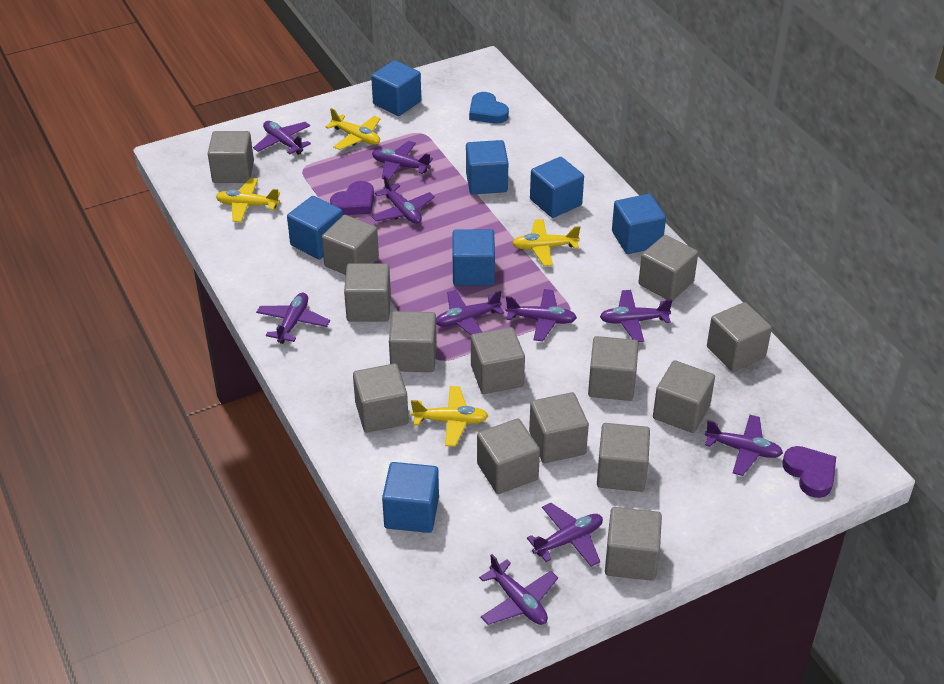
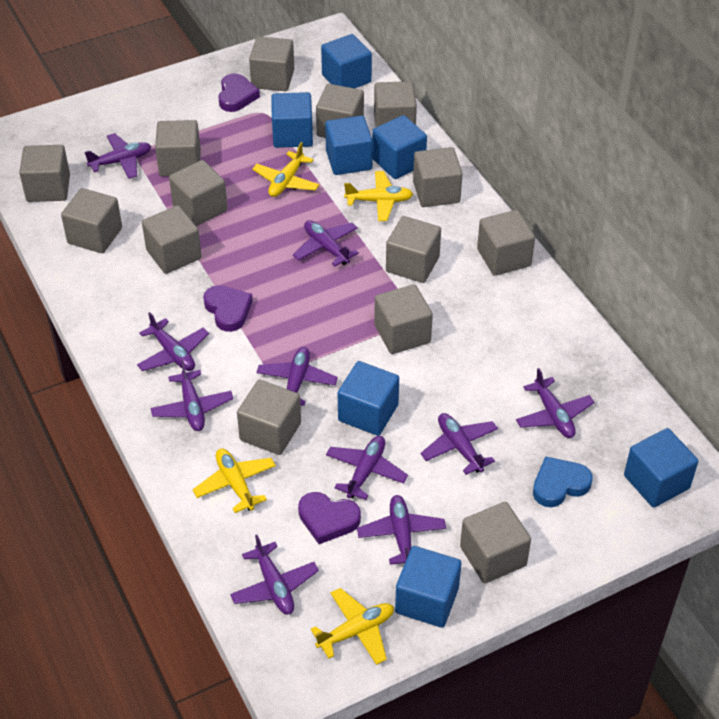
purple heart: [330,181,374,215] [783,446,836,498] = 2 -> [203,285,253,332] [218,74,260,112] [298,492,361,544] = 3

